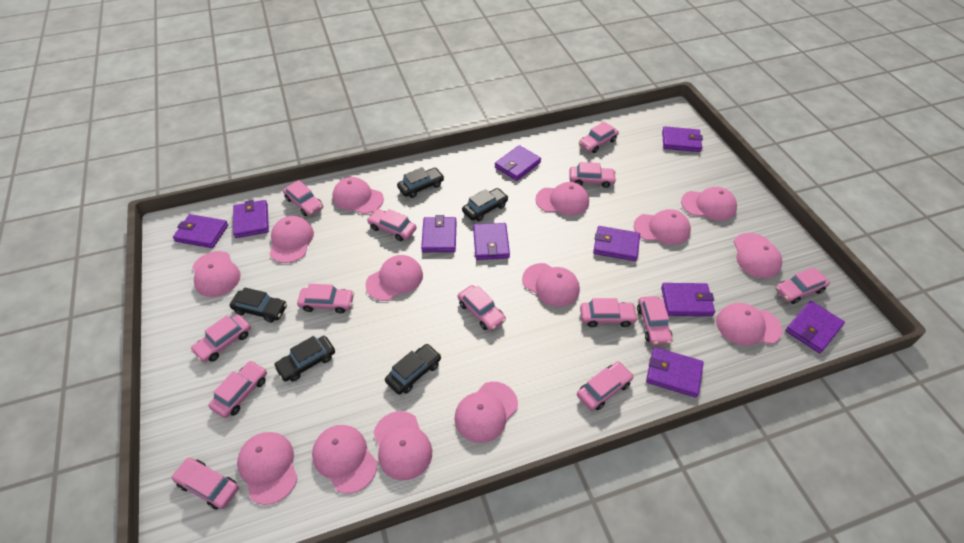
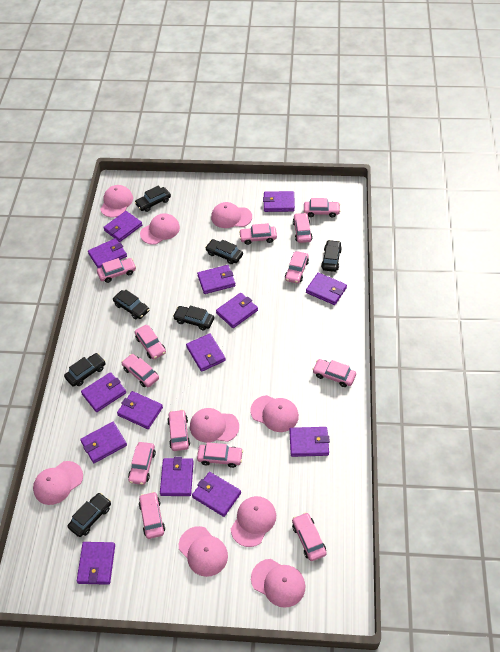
black car: [230,287,287,323] [273,336,335,381] [385,344,441,394] [397,167,444,198] [462,188,508,221] = 5 -> [64,353,105,386] [68,493,111,537] [113,290,149,319] [135,186,171,212] [173,306,214,330] [205,239,243,264] [321,240,342,272] = 7
pink cap: [192,251,241,297] [237,432,298,505] [270,216,314,263] [312,425,377,494] [332,177,384,214] [365,255,423,301] [373,411,432,480] [454,382,518,443] [522,263,580,307] [535,182,589,216] [634,209,691,245] [681,187,737,221] [716,303,783,346] [734,233,782,278] = 14 -> [33,461,83,505] [100,185,133,218] [140,213,180,245] [179,526,228,577] [190,408,239,442] [211,202,252,228] [231,496,276,547] [250,395,299,432] [251,559,306,608] = 9
purple wallet: [173,214,228,248] [233,200,269,238] [421,215,457,252] [473,223,510,260] [495,145,541,181] [593,226,640,261] [646,347,704,397] [661,283,715,316] [662,126,703,152] [785,301,845,353] = 10 -> [77,542,115,585] [80,422,127,463] [81,372,126,412] [88,238,127,268] [103,211,142,242] [117,391,163,429] [160,457,194,496] [186,333,226,372] [192,472,241,517] [197,265,236,294] [216,293,258,328] [263,191,295,212] [289,427,330,457] [306,273,347,305] = 14

